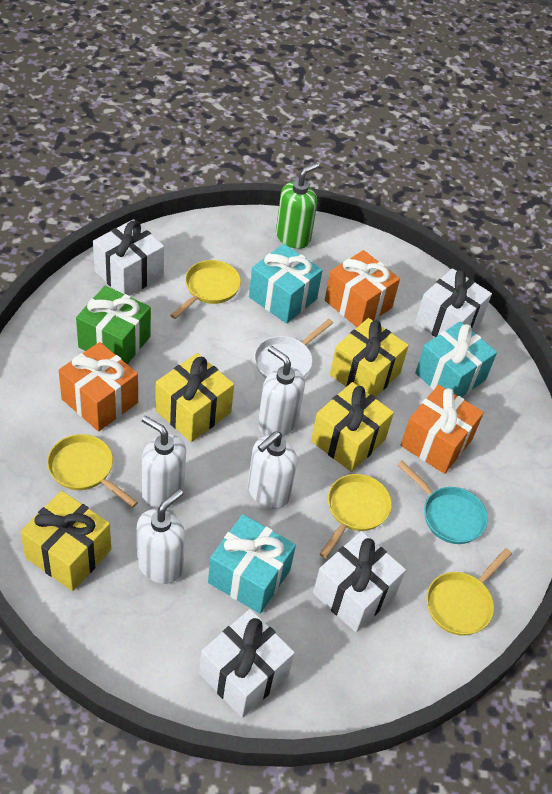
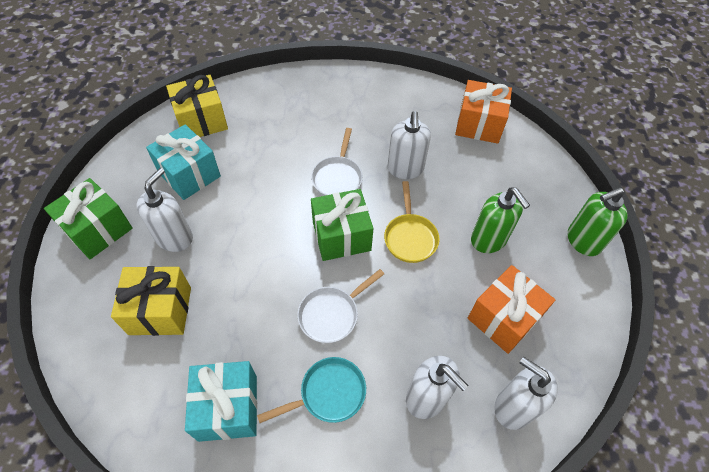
green gift: [76,286,151,365] = 1 -> [44,178,133,259] [311,189,373,261] = 2
green soap dispenser: [276,162,319,249] = 1 -> [471,187,530,253] [568,187,628,256] = 2
orange gift: [59,342,138,431] [325,250,400,327] [401,385,484,474] = 3 -> [455,80,512,144] [468,265,555,354] = 2
turquoise gift: [208,514,296,614] [249,244,323,324] [415,321,497,397] = 3 -> [146,124,221,200] [185,361,257,442] = 2
white gift: [93,219,164,296] [199,609,295,718] [313,531,406,632] [415,268,492,337] = 4 -> none = 0
white pan: [254,319,333,378] = 1 -> [297,269,384,343] [311,128,363,196] = 2
yellow gift: [20,491,111,591] [155,353,234,442] [311,382,394,472] [330,318,409,397] = 4 -> [111,266,191,336] [166,75,228,137] = 2
yellow pan: [47,434,138,508] [170,260,241,319] [320,474,392,558] [426,548,512,636] = 4 -> [384,181,440,263] = 1

